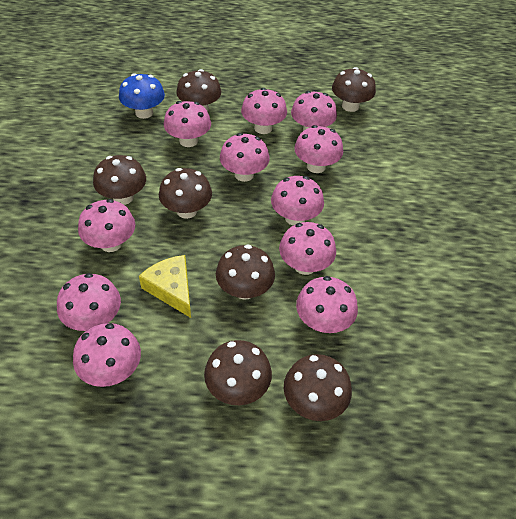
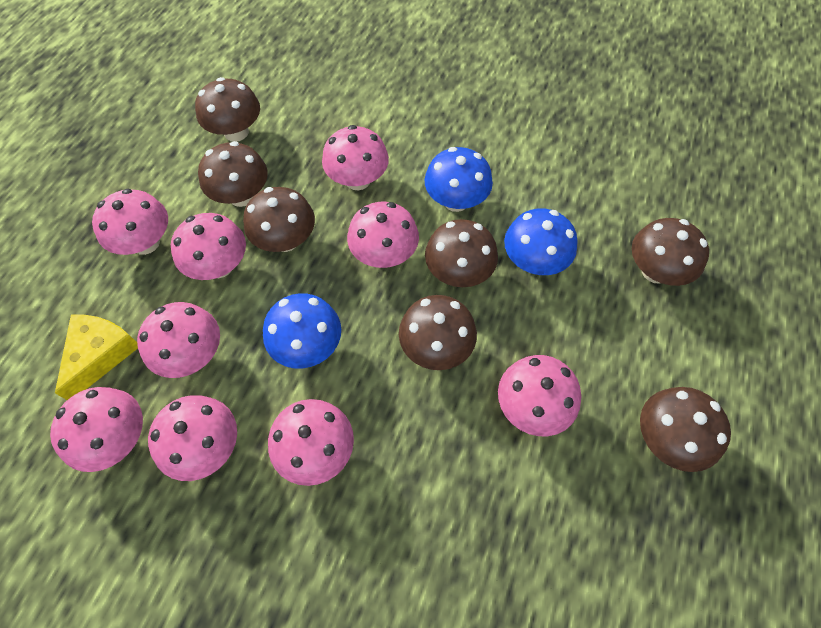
blue mushroom: [119,73,165,119] = 1 -> [263,293,341,369] [425,147,493,212] [504,209,578,275] = 3
pink mushroom: [57,273,121,331] [73,323,141,387] [78,199,135,252] [164,101,211,147] [220,133,270,182] [241,88,287,134] [271,176,324,226] [279,222,336,275] [291,91,337,131] [294,125,343,173] [296,276,358,333] = 11 -> [50,387,143,472] [92,189,168,255] [137,302,220,378] [148,395,237,481] [171,213,246,280] [268,399,354,486] [322,125,389,190] [347,202,419,268] [498,355,581,436] = 9

